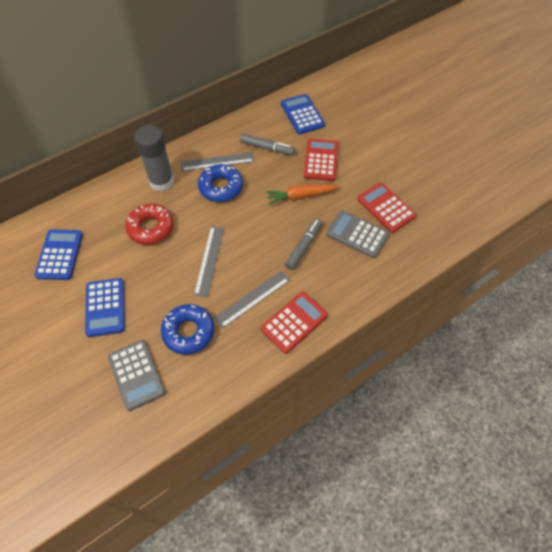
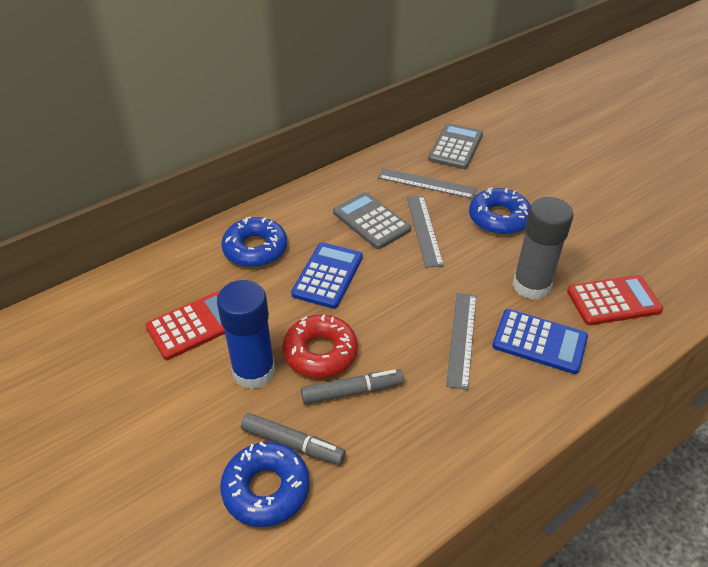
blue calculator: [34,229,83,280] [85,278,125,337] [281,94,325,134] = 3 -> [291,242,363,309] [492,309,588,374] = 2
blue donut: [161,304,215,355] [198,164,243,202] = 2 -> [220,442,310,527] [221,216,287,267] [469,188,530,235] = 3
blue glue stick: none = 0 -> [217,280,275,389] = 1
orange carrot: [265,184,339,205] = 1 -> none = 0
red calculator: [261,292,328,354] [304,139,338,181] [357,182,416,233] = 3 -> [146,291,225,360] [567,275,663,325] = 2

